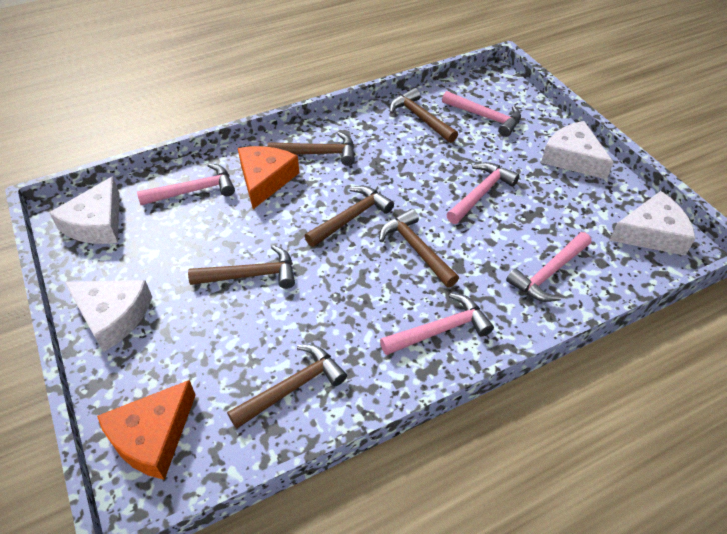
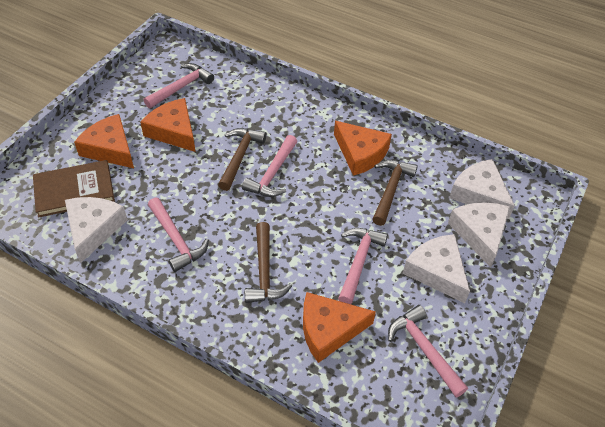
brown book: none = 0 -> [33,160,115,218] = 1
brown hammer: [188,245,295,289] [227,344,347,429] [267,132,355,166] [304,186,394,247] [379,209,459,288] [389,88,458,143] = 6 -> [218,128,267,191] [245,222,292,303] [372,160,418,226] = 3
orange cheese: [97,380,196,480] [238,146,299,209] = 2 -> [74,114,134,168] [140,98,195,152] [303,292,376,363] [334,121,392,176] = 4

